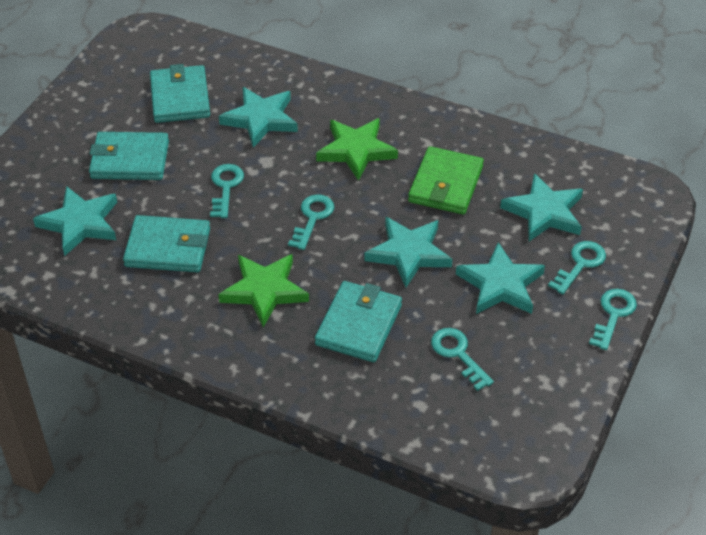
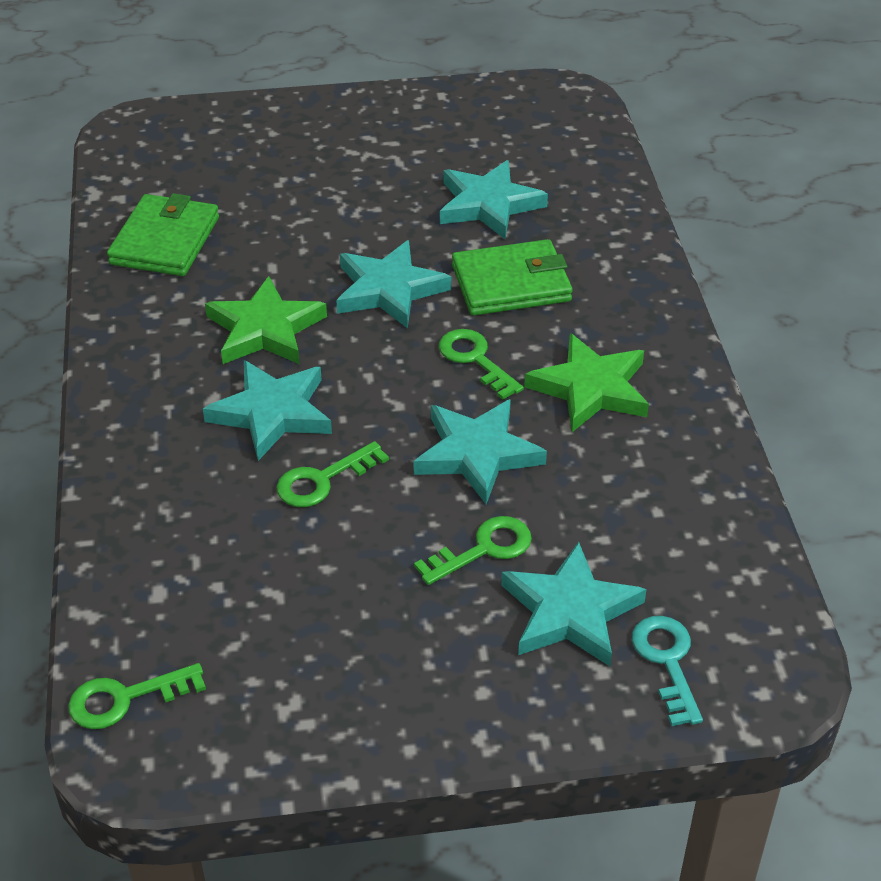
green key: none = 0 -> [68,663,206,729] [276,441,389,507] [414,516,532,585] [439,329,524,400] = 4
green wallet: [408,146,484,215] = 1 -> [107,193,219,276] [452,239,573,316] = 2
turquoise key: [210,164,244,218] [288,194,334,250] [431,328,494,391] [548,241,606,294] [589,289,637,350] = 5 -> [632,616,703,726] = 1
turquoise wallet: [89,132,169,180] [123,215,210,272] [150,64,210,123] [315,281,402,362] = 4 -> none = 0

